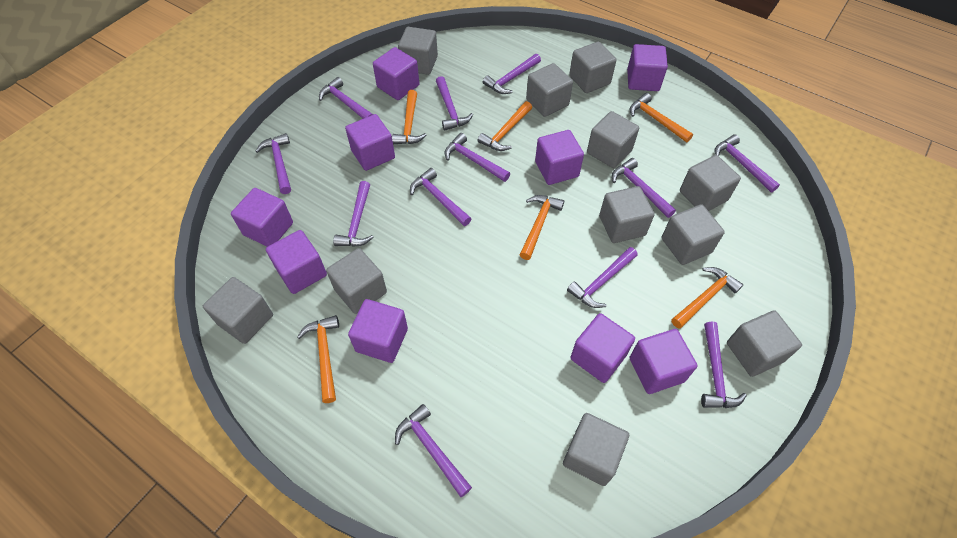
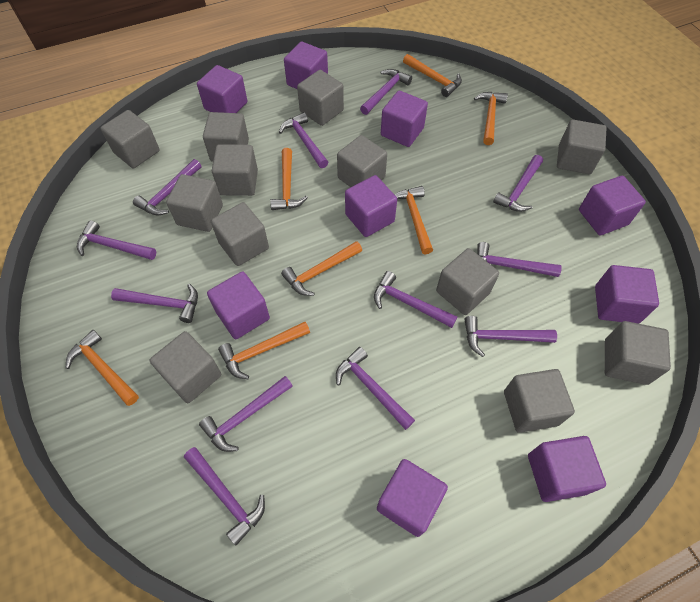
grey cube: [203,277,273,344] [326,248,387,314] [398,27,438,75] [526,63,573,117] [563,413,629,486] [569,42,616,93] [587,111,639,168] [599,186,655,243] [662,204,725,265] [680,155,741,211] [727,310,802,377] = 11 -> [100,110,160,168] [150,331,221,403] [166,174,223,232] [203,112,249,162] [211,202,269,266] [212,144,258,196] [297,70,344,126] [337,135,387,187] [436,248,499,315] [504,369,575,433] [557,120,607,174] [605,321,671,385] = 12
orange hammer: [297,315,339,403] [392,90,426,144] [477,101,532,151] [520,195,564,260] [630,93,693,142] [671,267,743,329] = 6 -> [66,330,139,406] [218,322,310,379] [270,148,308,210] [281,241,362,296] [394,186,433,254] [403,54,462,97] [474,92,508,145] = 7

